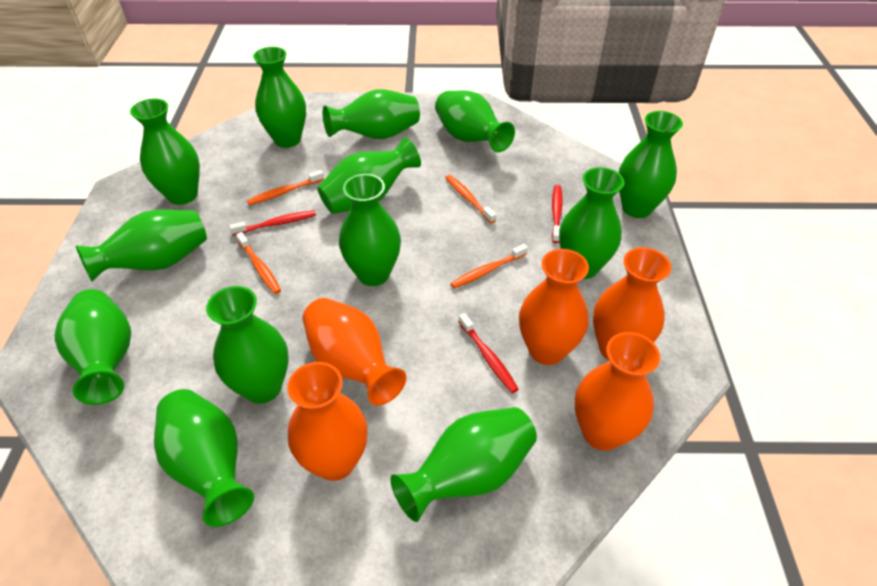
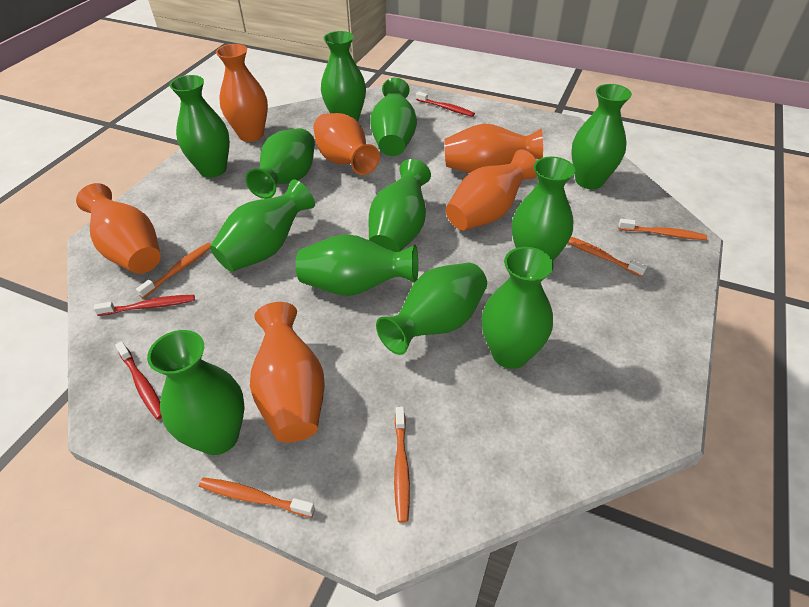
green vase: [54,289,131,405] [76,210,207,282] [130,99,200,205] [154,389,254,527] [206,286,288,404] [253,47,306,148] [317,137,421,214] [323,89,420,139] [339,174,401,286] [391,407,537,522] [435,90,515,152] [559,167,624,279] [619,111,683,218] = 13 -> [147,330,245,455] [170,75,230,178] [210,180,315,272] [245,128,315,199] [295,234,418,296] [321,31,366,121] [368,159,431,252] [370,78,417,156] [376,263,487,355] [482,247,554,369] [512,156,575,261] [571,84,632,189] = 12
orange toothbrush: [236,232,281,294] [247,170,324,205] [445,175,496,223] [450,244,528,288] = 4 -> [136,243,211,298] [199,478,315,517] [394,407,410,523] [568,237,647,277] [618,218,707,240] = 5
orange vase: [287,362,368,481] [303,298,406,406] [519,249,589,365] [575,332,660,451] [593,247,671,361] = 5 -> [76,183,161,274] [216,44,268,142] [250,302,325,442] [313,113,380,175] [444,124,543,173] [446,150,537,231] = 6

